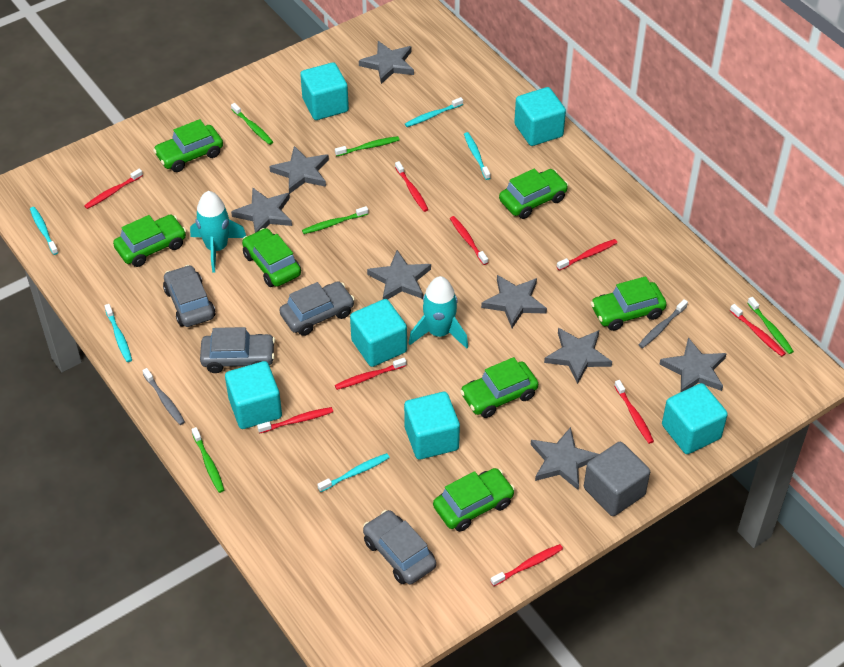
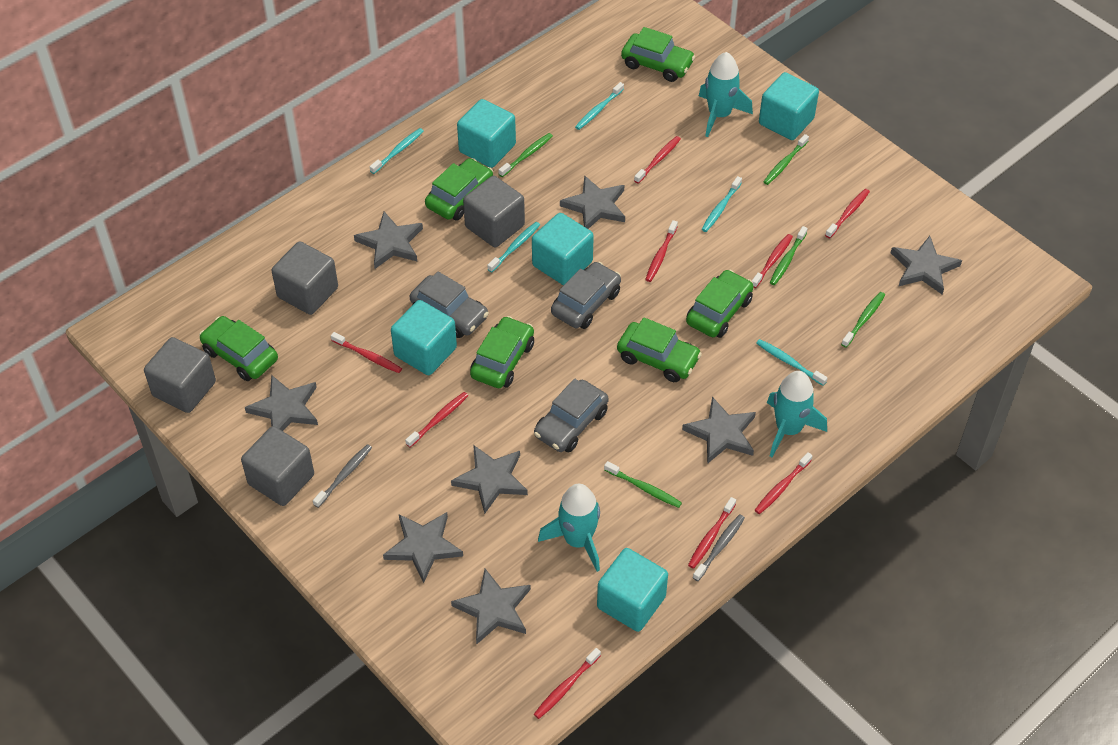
green car: [113,215,186,267] [153,119,223,172] [242,228,301,287] [433,468,515,532] [460,357,538,418] [499,169,568,219] [591,276,667,331] = 7 -> [199,316,278,381] [425,158,493,221] [470,316,534,388] [617,317,702,382] [621,27,695,82] [686,270,753,338] = 6
grey car: [163,265,216,327] [200,327,275,373] [280,281,355,336] [363,510,436,584] = 4 -> [410,272,489,338] [534,379,609,452] [551,262,621,329] = 3
grey cube: [584,442,650,516] = 1 -> [144,337,216,413] [241,426,314,506] [271,241,338,315] [463,176,525,247] = 4
turquoise cube: [225,361,282,429] [300,62,349,120] [350,299,407,367] [404,392,460,460] [514,87,566,146] [662,383,728,454] = 6 -> [391,300,457,375] [457,99,516,168] [532,213,594,285] [597,548,668,632] [759,72,819,140] = 5
turquoise rocket: [190,191,246,273] [409,276,468,349] = 2 -> [538,484,600,572] [699,52,753,137] [767,371,827,458] = 3

